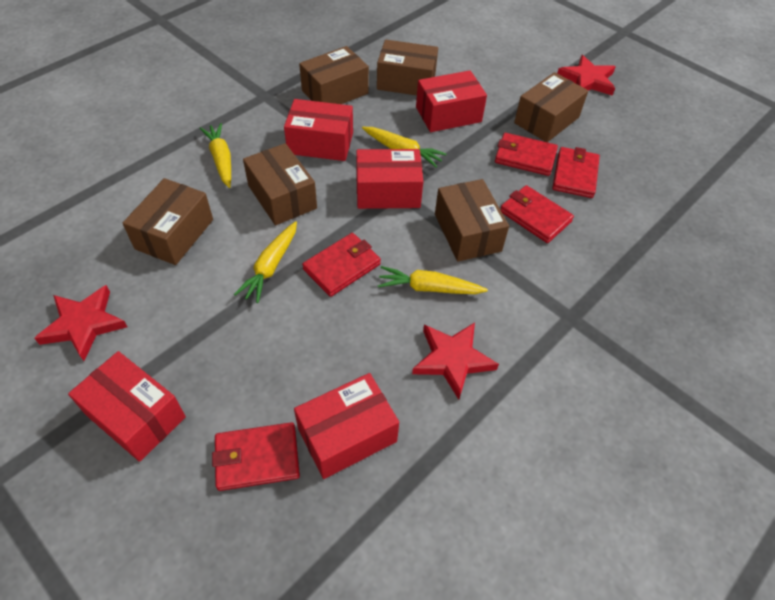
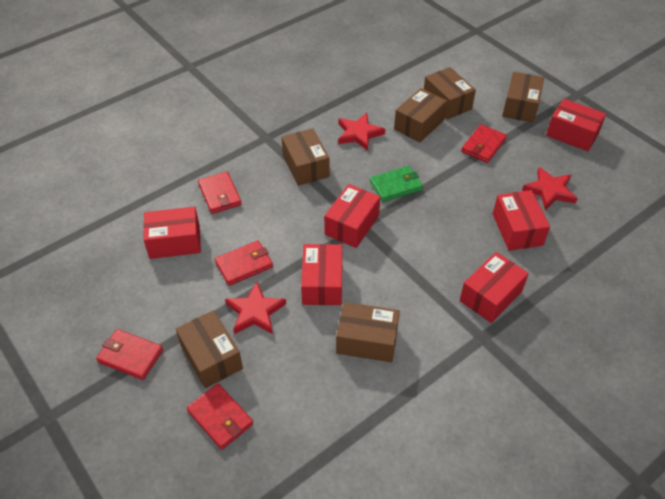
green wallet: none = 0 -> [370,166,423,202] = 1
red box: [68,351,186,462] [284,99,353,161] [294,373,399,479] [356,149,423,209] [416,70,487,132] = 5 -> [143,207,201,259] [301,244,342,305] [324,184,380,248] [460,252,529,323] [493,190,550,251] [546,99,606,151] = 6
yellow carrot: [200,123,231,188] [234,221,297,303] [362,127,446,168] [378,266,488,294] = 4 -> none = 0

